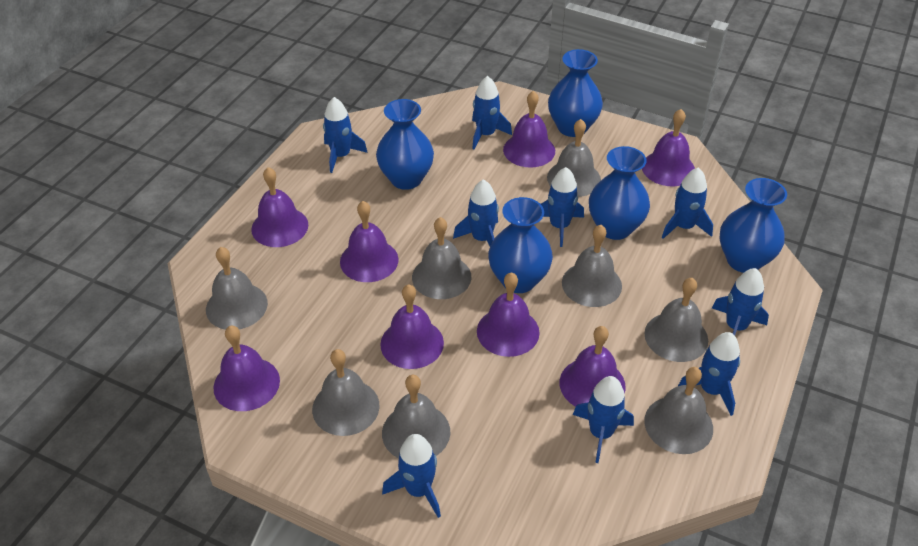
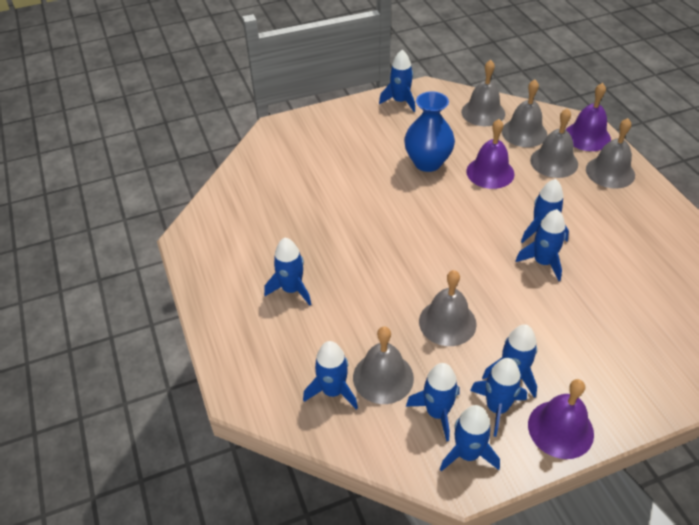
blue vase: [376,99,434,190] [488,197,553,293] [548,49,603,137] [589,146,650,240] [720,178,787,273] = 5 -> [404,91,455,172] = 1
grey bell: [206,247,268,330] [312,349,380,436] [382,375,450,459] [412,217,471,299] [547,119,601,197] [562,225,622,307] [644,278,708,362] [644,367,713,454] = 8 -> [353,327,414,404] [419,270,477,346] [461,60,505,126] [502,80,547,147] [530,108,578,178] [586,118,635,189] = 6
purple bell: [214,325,280,411] [251,167,308,247] [340,201,399,282] [380,284,444,369] [477,272,540,357] [503,91,555,168] [560,326,626,407] [642,109,695,186] = 8 -> [466,119,515,189] [528,379,594,459] [566,83,611,151] = 3

